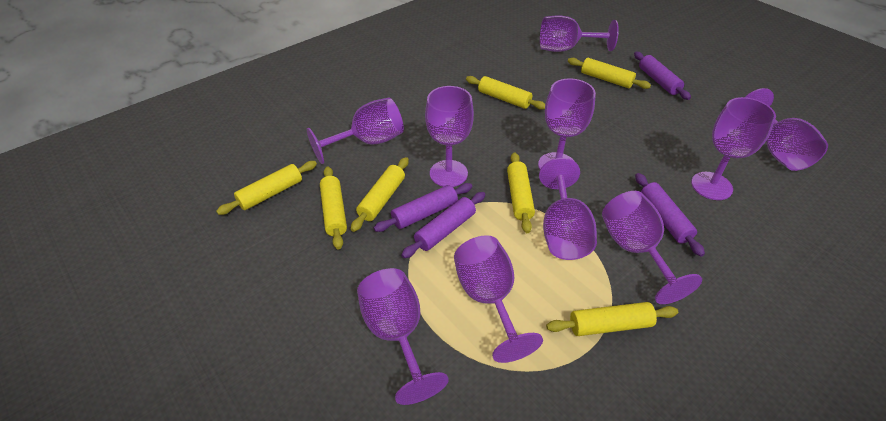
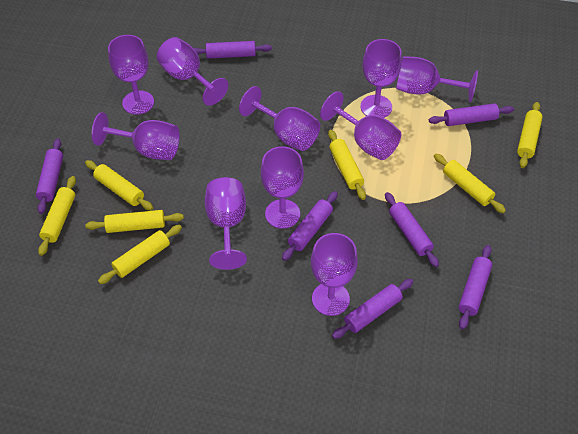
purple rolling pin: [374,183,472,232] [401,192,485,258] [634,52,691,100] [635,173,705,257] = 4 -> [36,139,63,214] [193,41,272,59] [282,191,338,261] [332,279,413,339] [385,192,439,267] [429,103,514,126] [458,245,492,330] = 7

